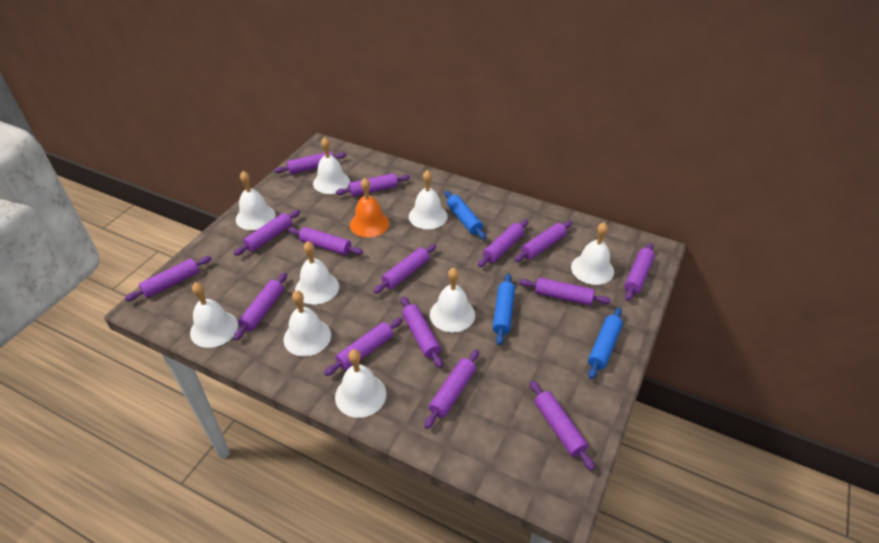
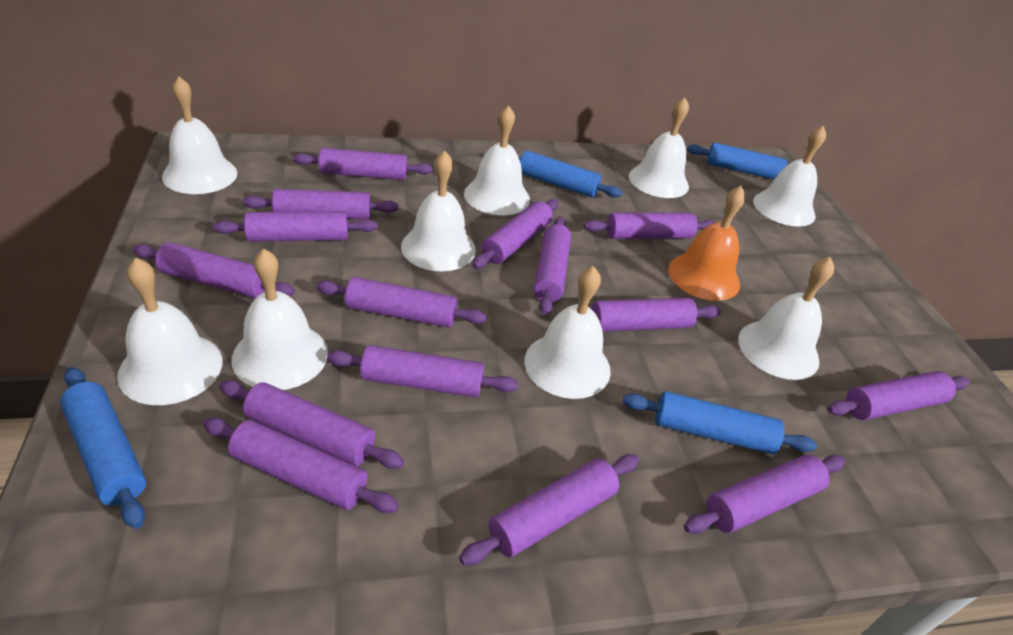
blue rolling pin: [445,191,486,239] [492,273,515,345] [588,307,623,379] = 3 -> [60,367,146,529] [519,151,622,197] [623,391,817,454] [687,142,787,180] = 4

